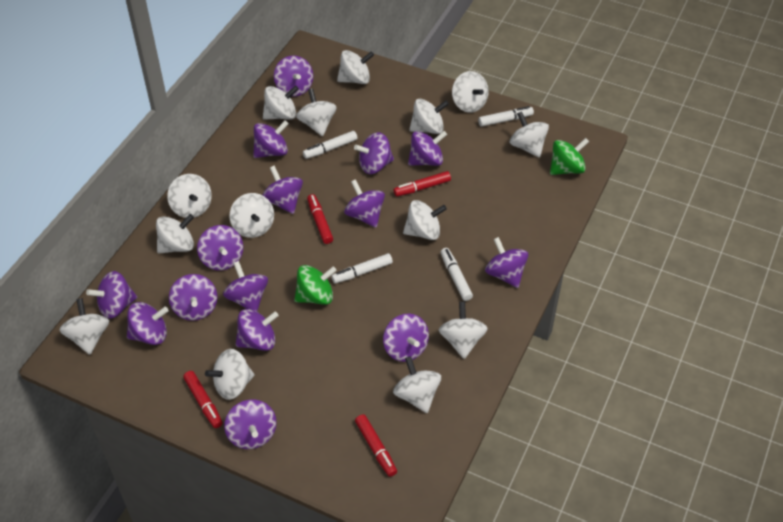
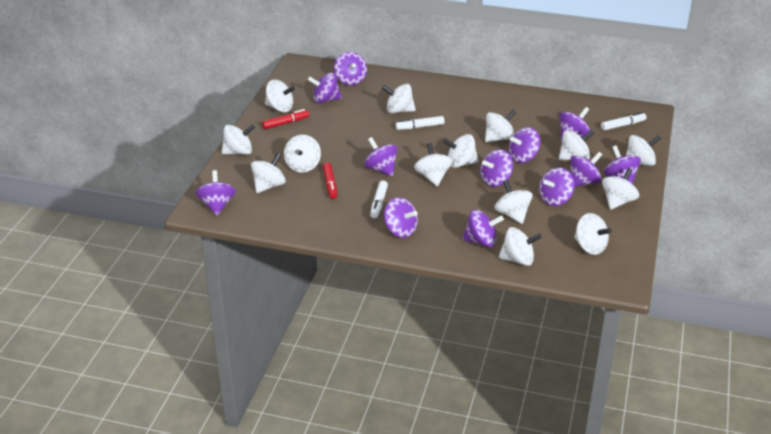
green spinning top: [294,265,337,305] [550,138,589,175] = 2 -> none = 0
purple spinning top: [86,271,137,319] [127,302,169,345] [169,274,218,321] [197,225,243,271] [223,261,268,312] [224,400,277,449] [236,309,279,351] [253,120,289,158] [262,166,303,214] [274,56,313,97] [344,179,385,228] [354,132,394,174] [383,314,429,362] [408,131,447,166] [485,237,528,288] = 15 -> [196,170,236,215] [308,73,342,104] [334,52,367,85] [364,137,398,176] [384,197,418,238] [462,210,504,247] [480,149,513,187] [509,127,541,163] [539,167,575,206] [560,107,590,142] [570,152,602,187] [604,145,641,184] = 12
red marker: [183,371,223,428] [307,194,333,244] [355,414,397,477] [393,171,451,197] = 4 -> [262,109,309,129] [322,162,337,199] = 2
white marker: [303,131,357,159] [331,253,393,284] [440,248,473,301] [478,106,534,127] = 4 -> [370,180,388,218] [395,116,445,130] [601,112,646,130] = 3

